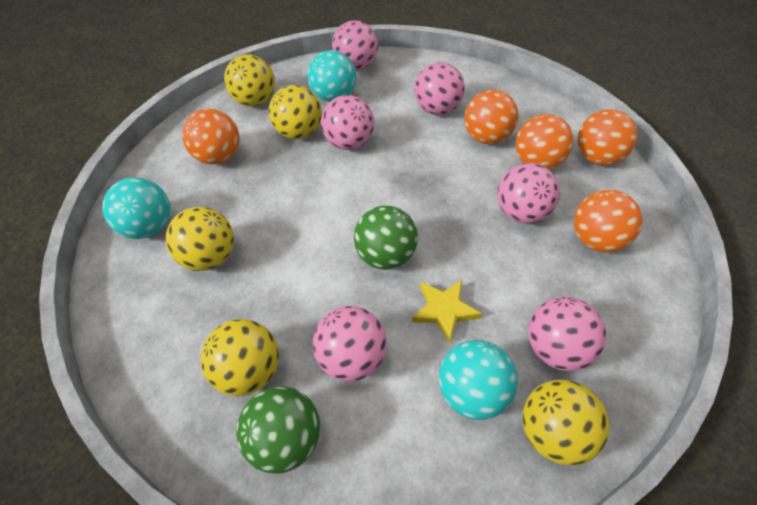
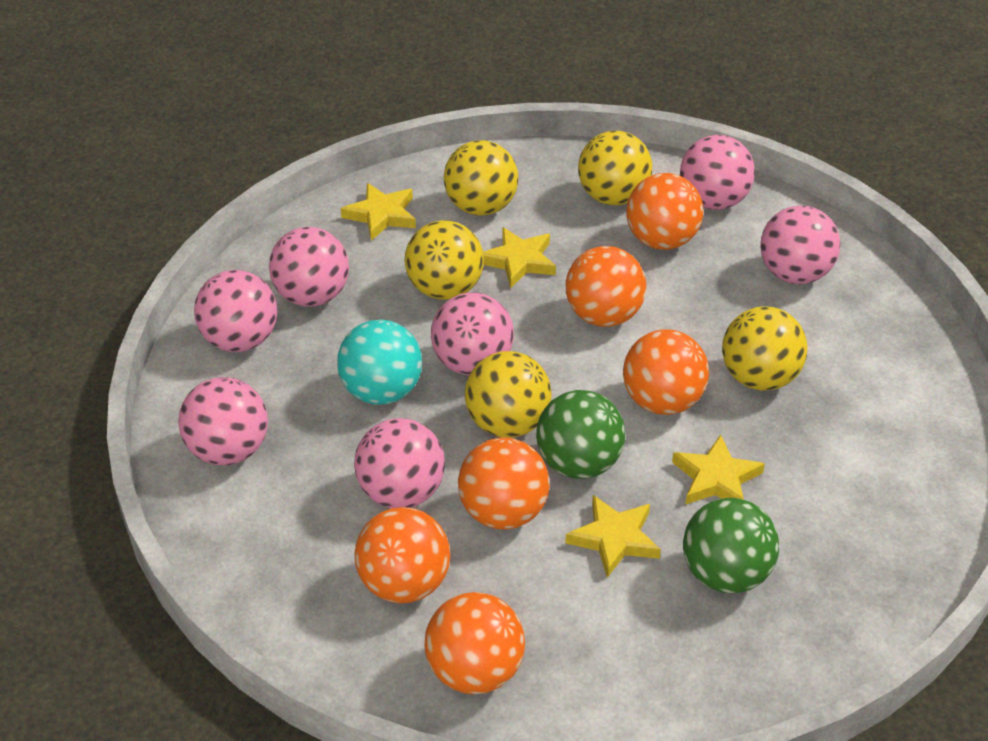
orange ball: [182,109,240,165] [464,90,519,144] [515,114,573,170] [574,190,643,252] [577,109,638,165] = 5 -> [354,507,450,604] [424,592,525,694] [458,437,550,530] [566,246,646,327] [623,329,709,415] [626,173,703,250] = 6
pink ball: [313,306,387,381] [321,95,374,150] [332,20,378,70] [414,62,465,115] [497,163,560,223] [528,297,606,371] = 6 -> [178,377,268,465] [194,270,277,352] [269,227,349,307] [354,418,445,508] [431,293,514,376] [680,135,755,210] [760,205,840,284] = 7
turquoise ball: [102,177,170,239] [307,50,356,102] [439,340,518,420] = 3 -> [337,320,422,405] = 1
yellow star: [412,280,482,344] = 1 -> [341,183,416,240] [483,227,556,288] [565,495,661,578] [672,435,765,505] = 4

